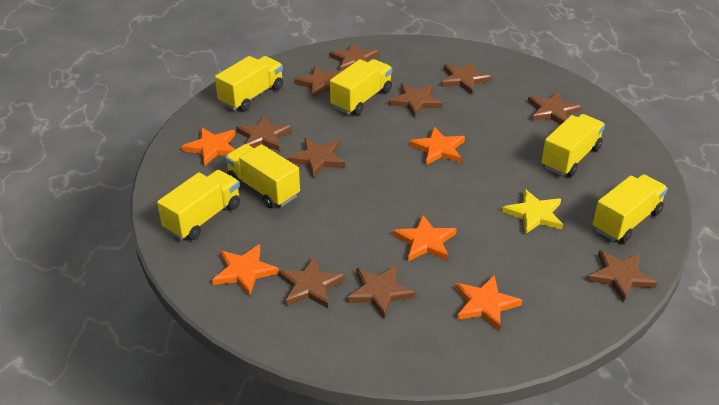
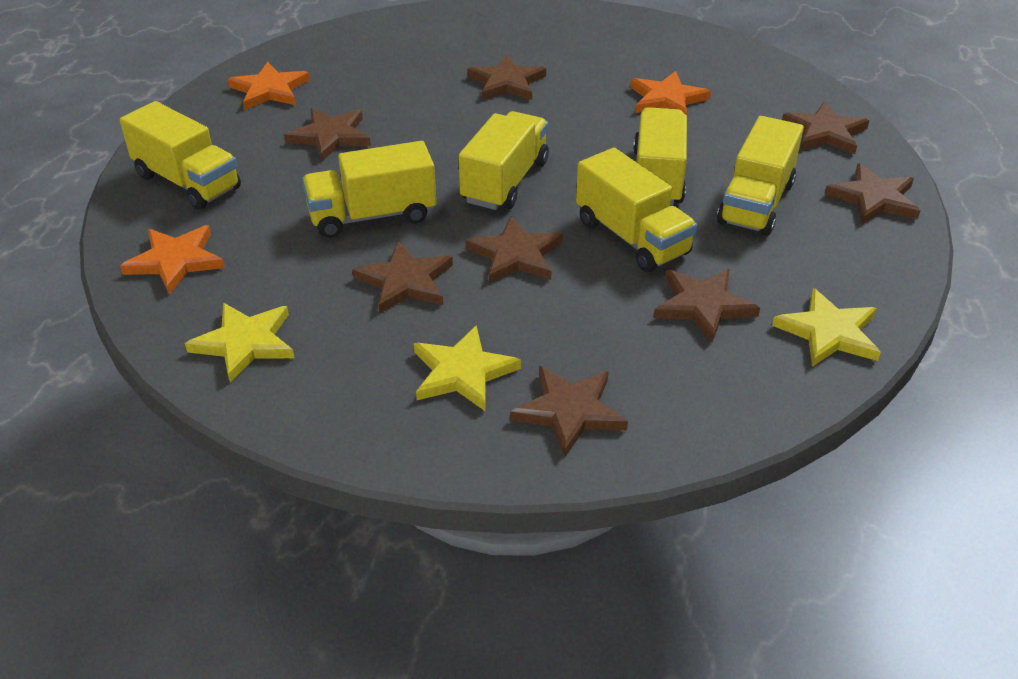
brown star: [236,115,292,151] [278,256,345,308] [288,138,345,178] [294,65,343,99] [329,42,379,70] [347,265,415,318] [389,83,442,118] [441,62,492,94] [528,92,582,125] [587,250,657,302] = 10 -> [284,108,371,161] [352,242,453,314] [466,216,563,283] [467,55,546,100] [510,366,628,457] [654,269,760,343] [782,102,869,154] [825,164,920,224] = 8
orange star: [182,127,235,166] [212,244,279,296] [393,215,457,261] [409,127,465,165] [455,275,522,331] = 5 -> [120,225,225,295] [228,62,310,110] [630,71,711,115] = 3
yellow star: [502,189,563,234] = 1 -> [185,303,294,383] [414,325,521,411] [772,288,881,367] = 3

